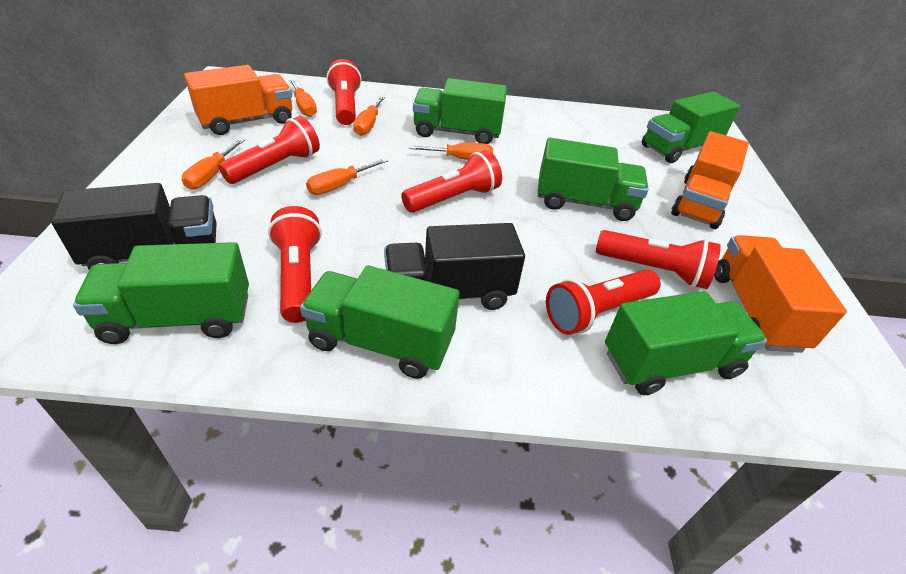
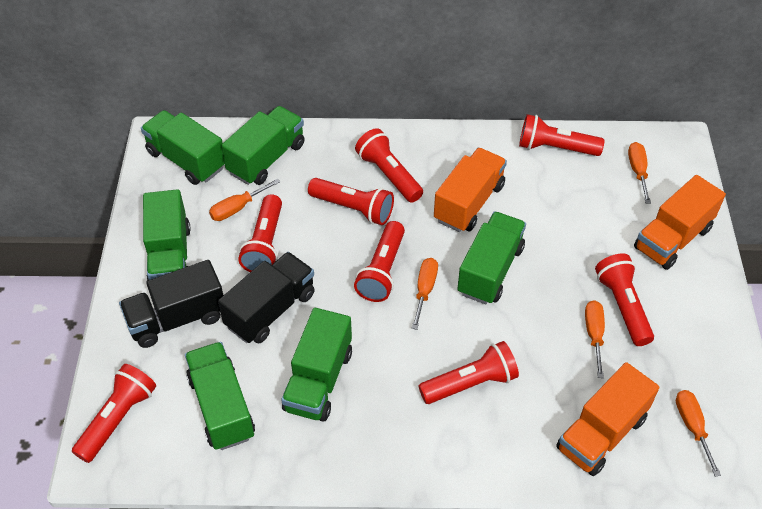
red flashlight: [219,116,320,184] [268,206,322,323] [327,59,362,125] [401,150,502,213] [546,269,661,335] [596,230,721,289] = 6 -> [72,364,156,463] [238,194,282,272] [308,178,394,225] [354,221,405,302] [355,128,423,203] [418,341,519,404] [519,114,604,156] [595,254,654,346] = 8

